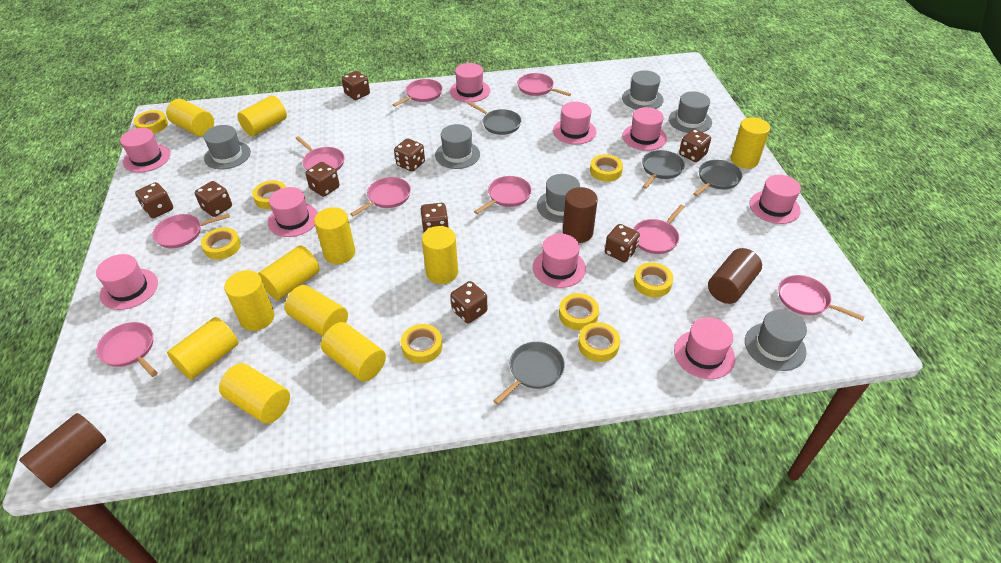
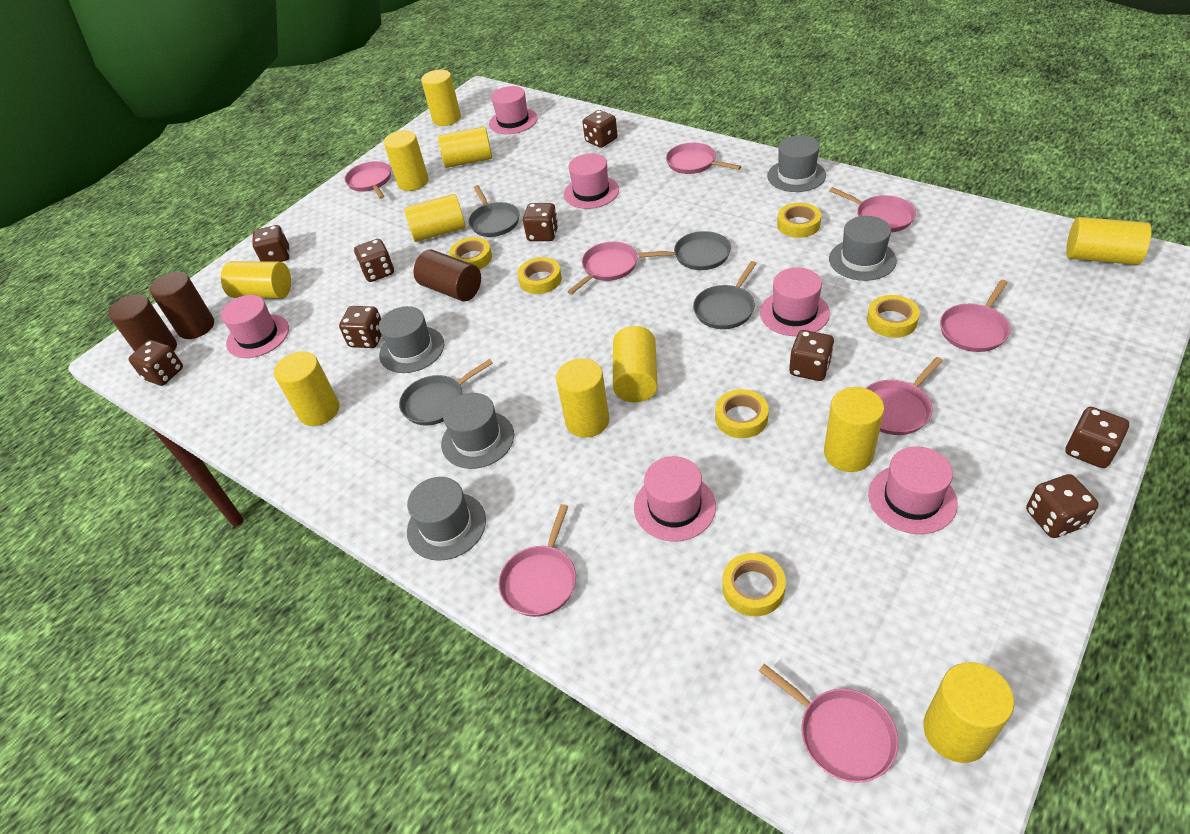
grey hat: [204,125,251,169] [435,124,480,169] [537,174,580,223] [622,70,664,110] [669,92,712,133] [745,310,807,371] = 6 -> [379,306,444,373] [407,477,486,561] [441,393,514,469] [767,136,826,192] [829,216,897,281] = 5
pink hat: [96,254,158,310] [120,128,171,173] [268,187,318,237] [450,63,490,102] [533,234,586,288] [553,102,597,145] [622,107,667,151] [674,317,735,379] [749,175,801,224] = 9 -> [221,295,289,358] [489,86,538,134] [564,153,619,209] [634,456,716,541] [760,268,830,336] [868,446,958,534] = 6
pink pan: [96,322,158,377] [152,214,230,248] [295,136,344,171] [350,177,411,217] [392,79,442,107] [474,176,532,214] [517,73,571,96] [633,205,685,254] [778,275,865,321] = 9 -> [345,161,391,199] [499,504,576,617] [567,242,638,294] [666,143,741,174] [759,664,899,783] [829,187,916,233] [866,357,943,435] [940,280,1010,352] = 8
yellow tape: [134,110,168,134] [201,227,241,260] [252,180,286,209] [401,324,443,364] [559,293,599,330] [578,322,620,362] [590,154,623,182] [634,262,673,297] = 8 -> [449,237,492,270] [517,257,562,294] [715,389,769,438] [722,553,786,616] [777,203,821,238] [867,295,920,338] = 6

